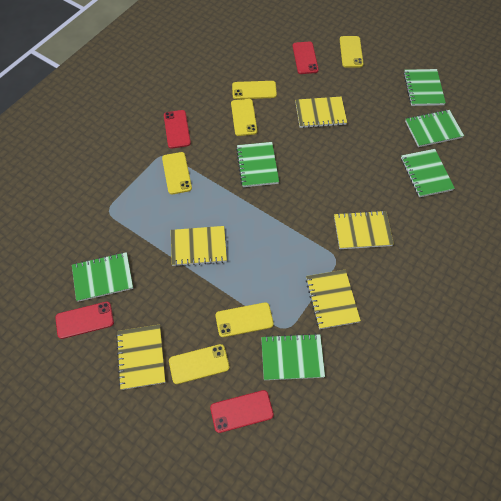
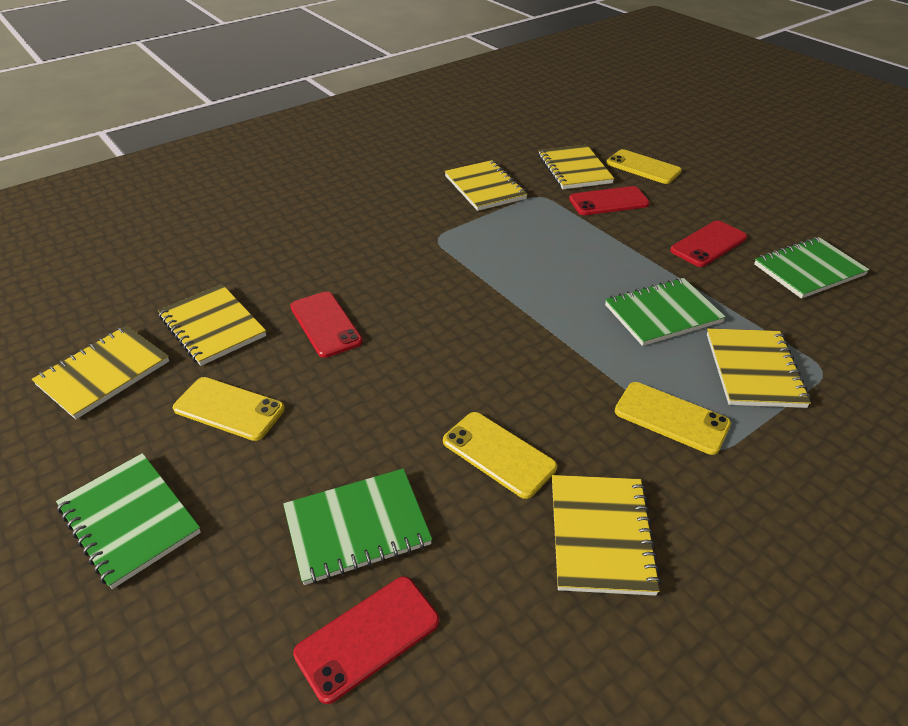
green notebook: [72,252,133,302] [236,142,279,187] [261,333,325,380] [401,149,455,197] [403,69,446,106] [405,110,464,147] = 6 -> [56,453,201,589] [283,468,432,585] [605,278,726,346] [754,237,870,299] = 4
yellow notebook: [116,324,165,390] [171,226,227,267] [295,97,347,128] [306,270,361,329] [334,210,394,249] = 5 -> [32,325,169,419] [158,284,266,366] [445,160,528,211] [538,145,614,189] [552,475,661,596] [707,328,811,408] = 6
yellow phone: [162,152,192,194] [169,344,230,384] [215,302,274,337] [231,99,257,136] [232,81,277,99] [340,36,364,67] = 6 -> [173,377,285,441] [443,412,557,499] [606,149,682,184] [615,382,731,455] = 4

